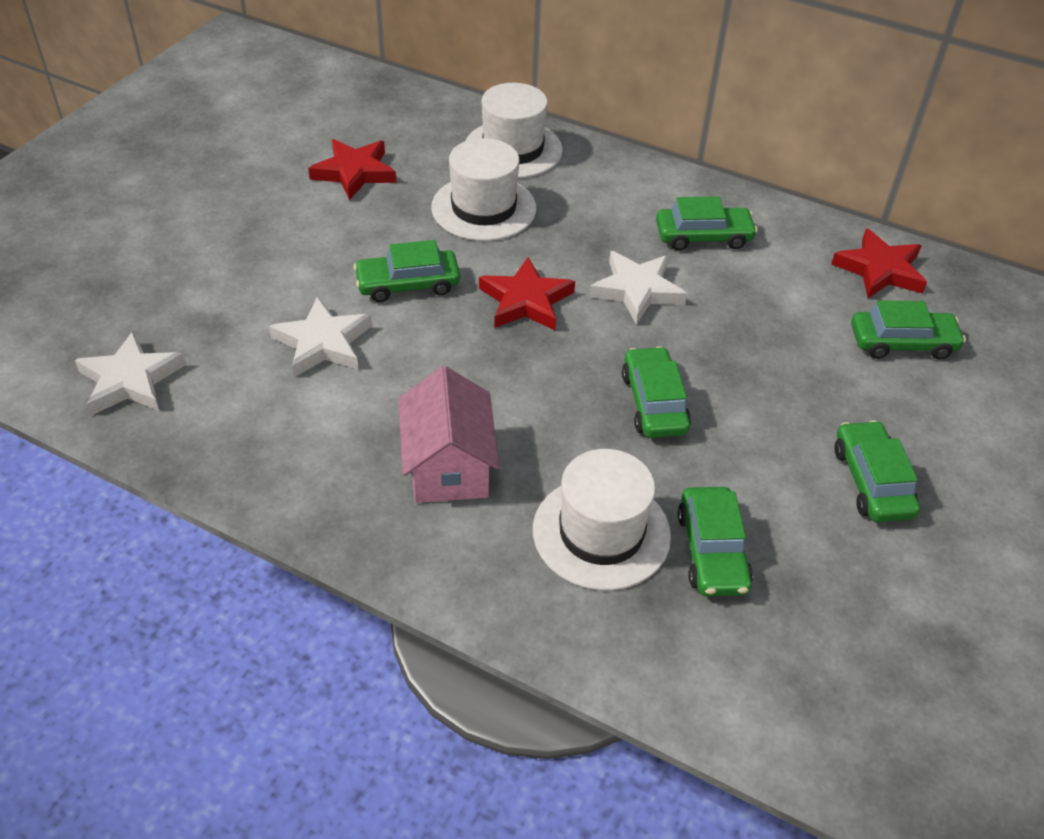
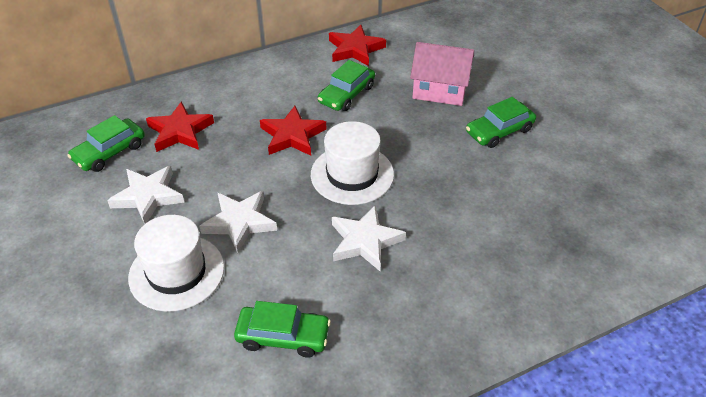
green car: [354,240,460,302] [622,346,691,438] [656,196,757,251] [677,487,753,596] [835,420,920,522] [851,300,966,360] = 6 -> [67,115,145,172] [234,301,331,358] [318,60,375,111] [466,97,536,148] = 4
white hat: [431,138,536,241] [465,83,563,178] [533,449,671,590] = 3 -> [128,215,224,312] [311,121,394,205] = 2

